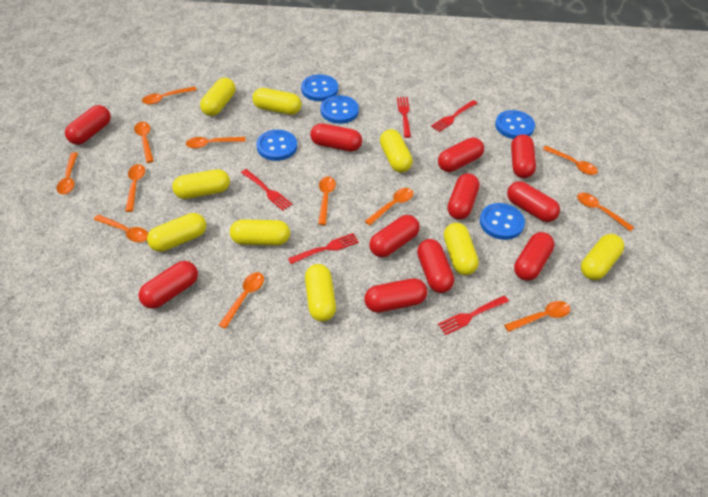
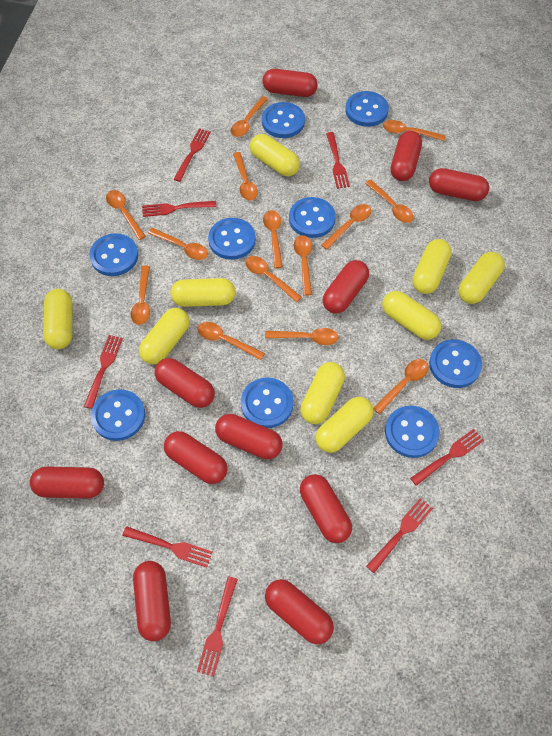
blue button: [256,130,297,161] [301,74,338,101] [321,95,359,124] [480,203,525,240] [495,110,535,139] = 5 -> [89,233,138,276] [91,389,145,441] [208,218,256,260] [241,378,294,428] [262,102,305,138] [289,197,336,238] [345,91,389,127] [385,406,440,458] [429,340,482,388] = 9
orange spoon: [57,152,78,194] [94,215,148,242] [125,164,145,212] [134,122,154,163] [142,86,197,105] [186,137,246,148] [219,272,264,329] [318,177,336,225] [365,188,413,225] [504,301,570,332] [543,146,598,175] [577,193,634,231] = 12 -> [106,190,146,240] [131,266,150,325] [148,228,208,260] [197,322,265,360] [231,96,268,137] [233,152,258,200] [245,256,302,302] [263,210,283,268] [265,328,339,345] [294,235,312,296] [321,204,371,250] [365,179,414,223] [373,359,428,414] [383,120,446,141] = 14
red fork: [241,169,293,211] [288,233,359,264] [397,97,411,138] [431,100,478,132] [438,296,509,335] = 5 -> [84,335,123,409] [122,526,213,568] [142,201,216,217] [173,128,211,182] [197,576,238,677] [326,132,350,189] [366,498,433,573] [410,429,484,486] = 8

